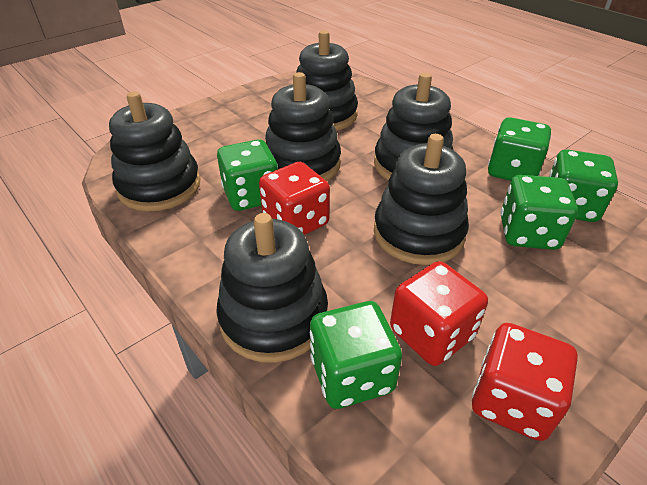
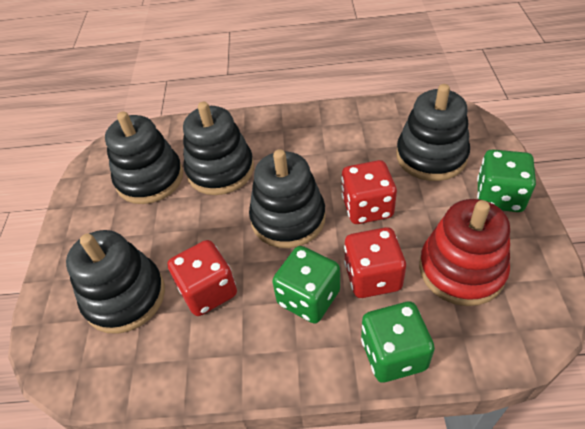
black stacking toy: [109,91,200,212] [216,213,328,363] [265,72,341,181] [296,30,358,131] [374,73,453,181] [374,134,469,265] = 6 -> [66,230,165,334] [105,111,183,204] [183,102,254,195] [249,149,326,248] [396,84,470,181] = 5
green dice: [217,139,278,211] [310,301,402,409] [488,117,551,181] [501,175,578,250] [549,149,618,222] = 5 -> [272,246,340,324] [361,302,435,382] [477,150,536,212] = 3
red stacking toy: none = 0 -> [419,199,510,306] = 1

